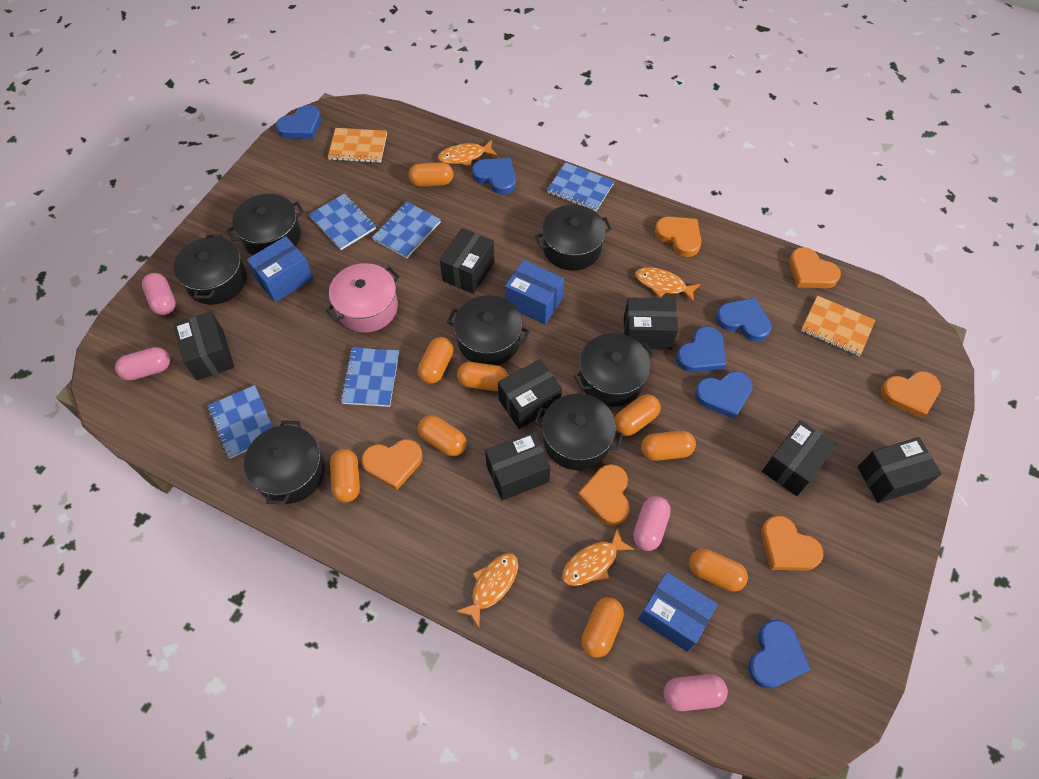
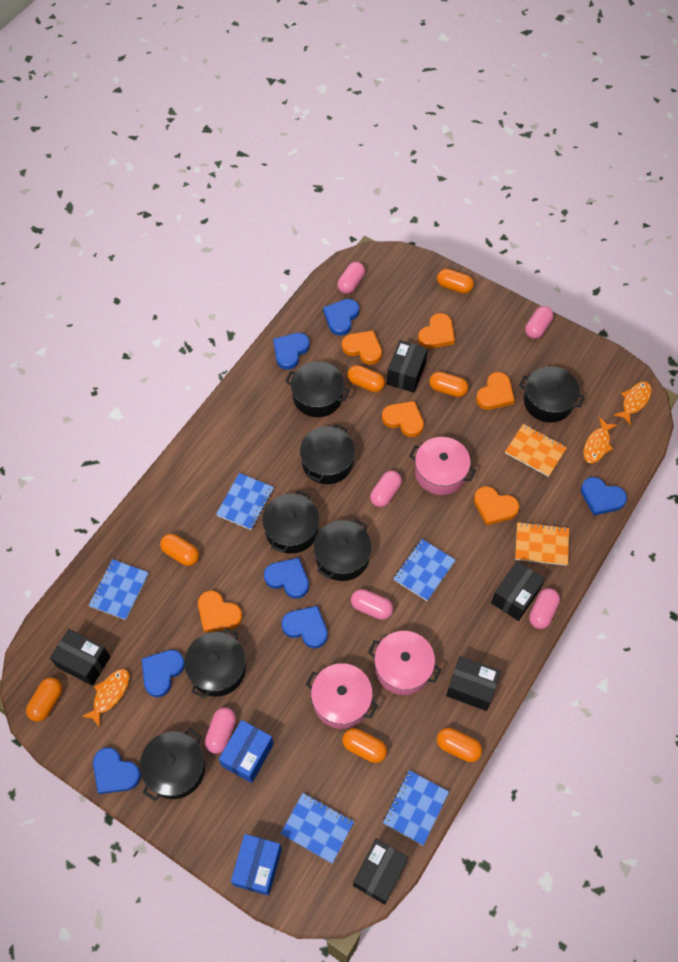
black box: [173,311,234,380] [440,228,495,294] [485,431,551,501] [498,359,562,429] [624,297,678,350] [762,420,837,496] [858,437,942,503] = 7 -> [50,629,110,686] [353,839,409,905] [387,340,428,393] [446,656,501,711] [491,561,545,621] = 5
blue box: [246,236,313,302] [505,260,564,325] [638,572,718,652] = 3 -> [219,720,274,783] [231,834,282,896] = 2
blue heart: [276,105,321,139] [472,158,516,195] [676,326,726,372] [695,371,753,419] [716,297,772,342] [748,620,811,689] = 6 -> [93,747,141,794] [142,650,184,697] [264,558,309,599] [273,333,310,370] [282,606,328,648] [323,299,359,336] [581,477,627,516] = 7
orange capsule: [330,449,360,503] [408,162,453,187] [418,337,453,384] [418,415,467,456] [457,362,509,391] [581,597,624,658] [614,394,661,436] [641,431,696,461] [689,549,748,592] = 9 -> [26,678,62,722] [160,534,199,566] [343,728,387,763] [348,365,385,392] [429,372,468,397] [437,269,474,294] [437,728,482,762] = 7
orange fish: [438,140,497,166] [456,553,518,628] [562,528,635,586] [635,267,701,303] = 4 -> [81,669,129,728] [583,417,617,463] [614,381,652,425] = 3
pink capsule: [115,347,170,381] [142,273,176,315] [633,496,671,551] [664,674,728,711] = 4 -> [205,707,236,754] [337,262,365,294] [351,589,393,620] [370,471,402,507] [525,306,553,339] [529,588,560,629] = 6
pink pot: [325,263,400,333] = 1 -> [306,663,378,729] [368,631,441,695] [409,437,476,495] = 3

